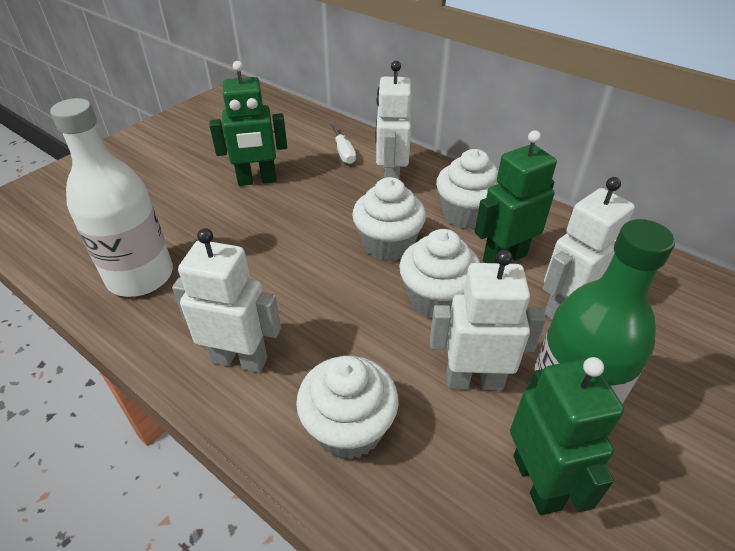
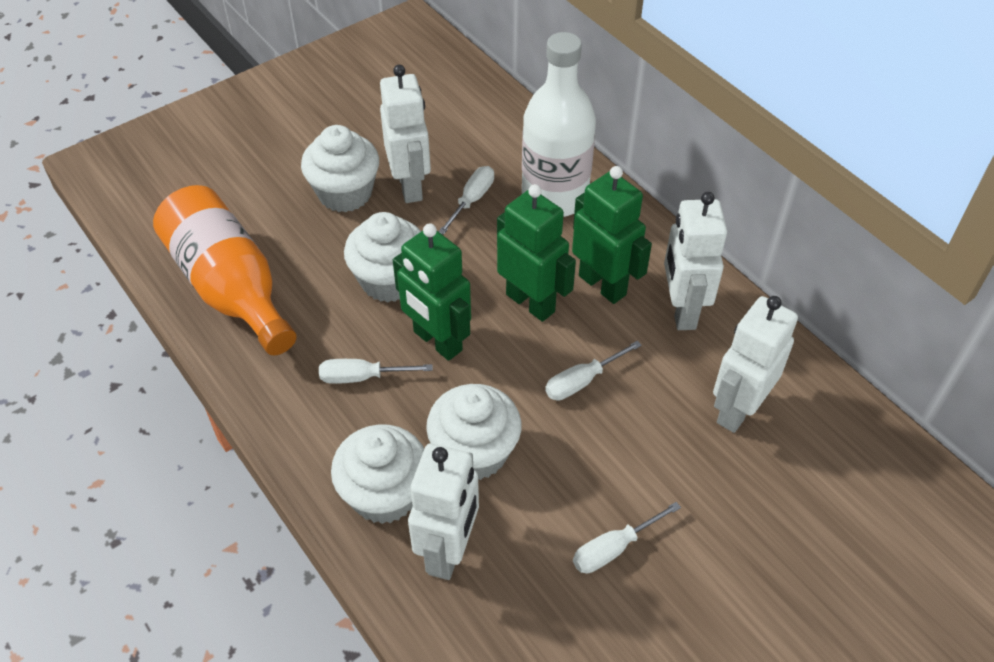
green bottle: [527,219,675,404] = 1 -> none = 0
orange bottle: none = 0 -> [153,185,297,356] = 1
white screwdriver: [330,122,356,164] = 1 -> [319,359,433,384] [438,166,494,235] [545,341,642,401] [573,502,681,573] = 4

